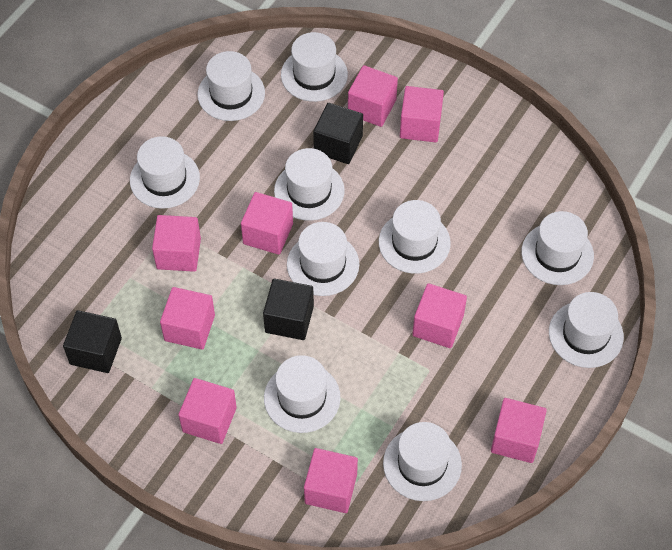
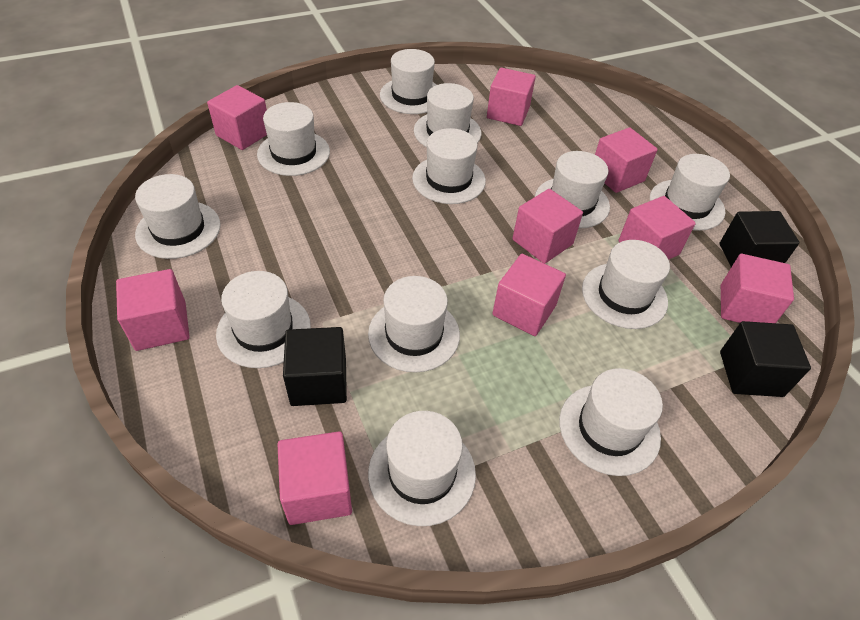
white hat: [130,136,200,209] [197,51,265,121] [264,355,341,433] [274,148,345,221] [281,32,348,102] [287,222,359,296] [379,200,451,274] [383,422,462,501] [521,211,594,285] [549,292,624,368] = 10 -> [135,174,221,259] [216,271,311,368] [257,102,330,176] [368,276,460,373] [368,411,476,526] [380,49,436,114] [412,128,486,204] [414,83,481,147] [535,151,610,229] [559,368,663,476] [582,240,670,329] [650,154,730,231] = 12

